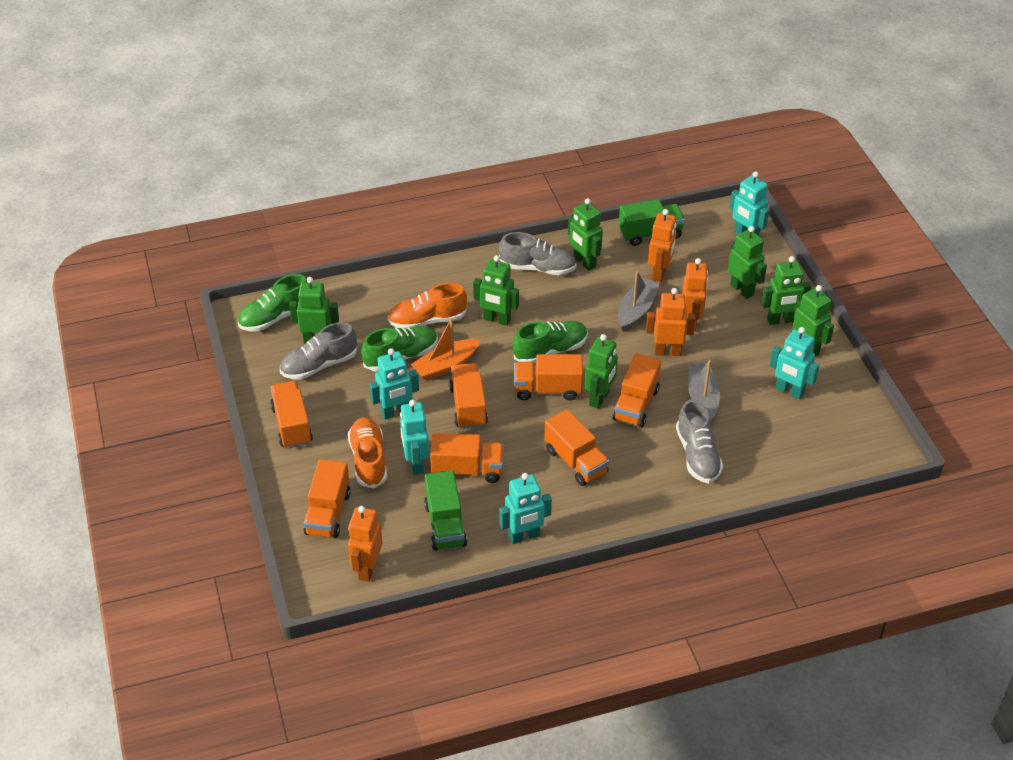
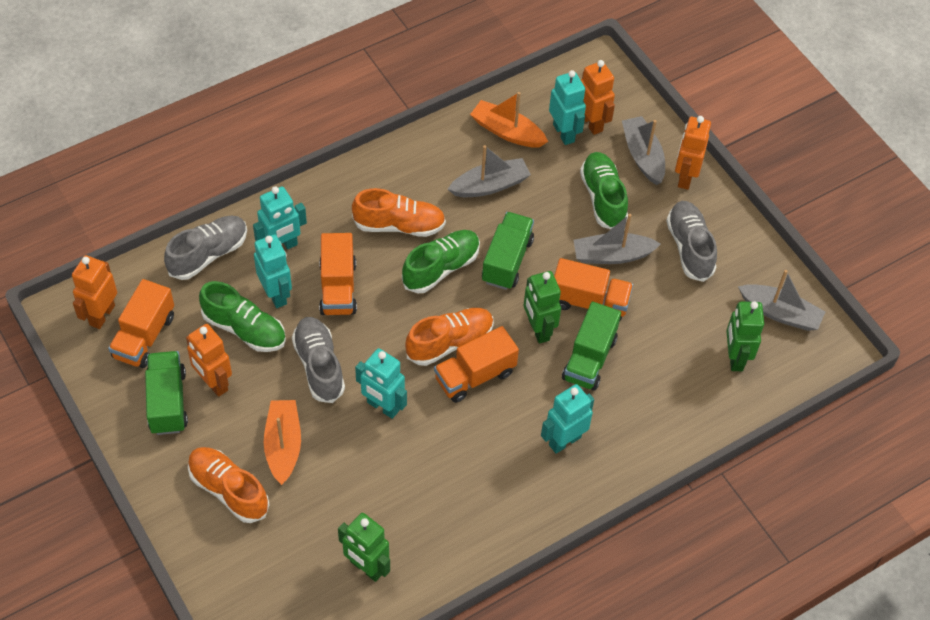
green robot: [289,277,339,344] [473,255,519,326] [568,198,603,271] [585,334,618,409] [728,226,767,299] [762,256,811,325] [792,285,834,357] = 7 -> [338,513,390,582] [524,271,561,344] [726,301,764,371] = 3
green truck: [424,470,467,551] [619,199,685,246] = 2 -> [145,351,188,435] [482,212,534,290] [562,301,621,391] = 3
grey boat: [618,271,660,331] [688,360,720,421] = 2 -> [448,145,531,197] [574,214,661,264] [622,116,665,185] [738,270,825,331] = 4
orange boat: [411,318,481,381] = 1 -> [264,400,301,485] [470,92,548,148] = 2
orange shoe: [348,417,387,488] [387,283,467,329] = 2 -> [188,447,269,523] [352,188,446,237] [405,308,494,366] = 3
orange truck: [270,381,313,448] [304,459,351,539] [430,433,504,483] [449,363,488,429] [514,354,583,400] [544,409,609,486] [613,353,661,428] = 7 -> [108,279,174,368] [319,233,357,315] [434,326,519,403] [554,258,633,322] = 4

